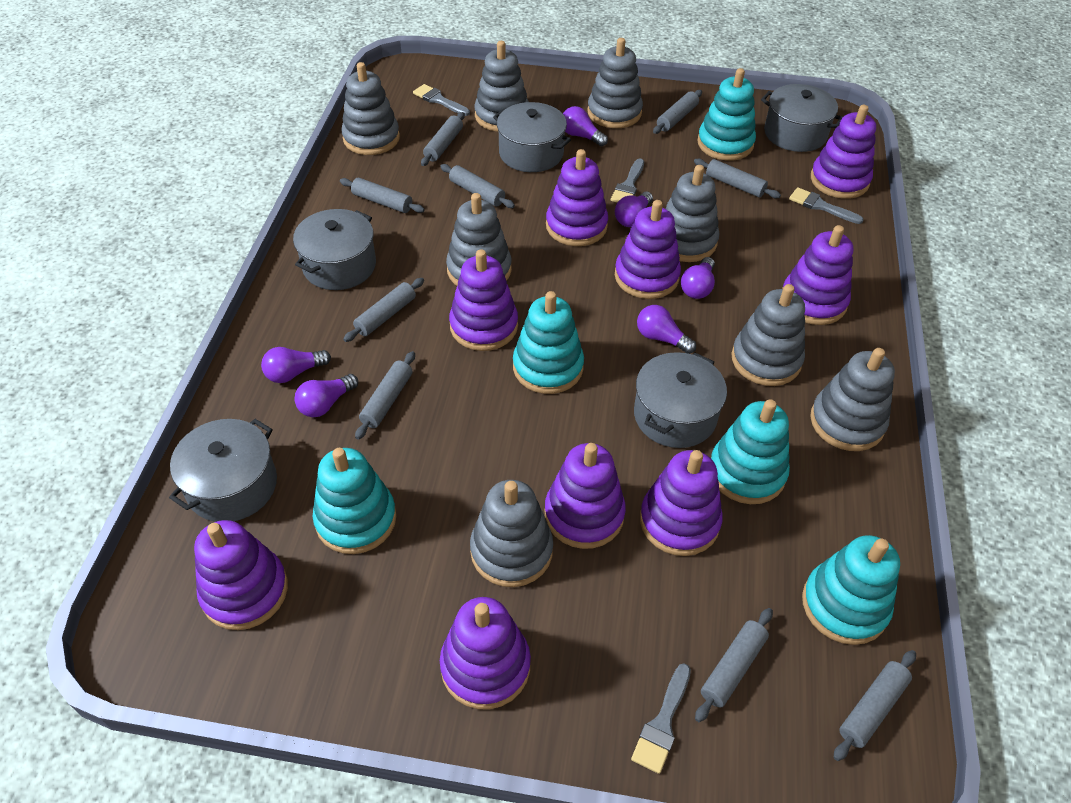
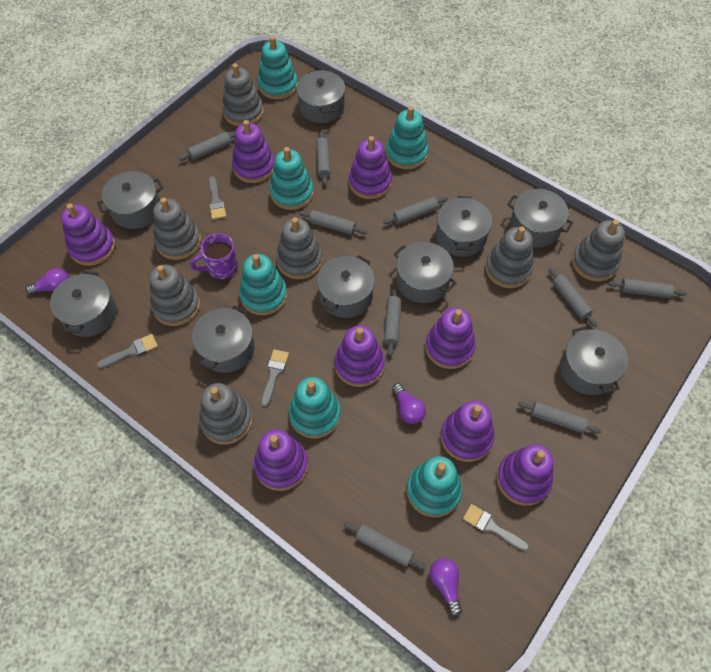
grey pot: [169,419,277,522] [293,209,376,290] [493,102,571,172] [634,352,727,448] [761,84,843,152] = 5 -> [50,271,117,337] [97,171,163,229] [192,306,255,373] [296,70,345,123] [317,255,375,318] [394,242,456,303] [436,196,492,257] [507,189,573,247] [560,326,628,395] = 9
grey stacking toy: [341,62,400,155] [446,193,512,286] [470,480,553,587] [474,41,529,132] [587,38,643,128] [665,165,719,262] [731,284,805,386] [810,348,895,451] = 8 -> [150,265,200,326] [153,198,201,260] [199,383,253,445] [222,63,264,126] [276,217,323,279] [485,226,533,288] [572,220,625,282] = 7
purple light bulb: [261,347,331,383] [294,374,358,417] [563,106,608,146] [615,192,653,227] [637,305,696,354] [681,257,715,299] = 6 -> [26,268,69,295] [392,383,426,424] [430,558,462,617] = 3
purple mug: none = 0 -> [190,233,238,279] = 1
purple stacking toy: [194,520,288,630] [440,597,531,709] [449,249,518,351] [544,443,626,549] [546,149,608,246] [615,200,681,299] [640,450,723,556] [782,225,853,325] [811,105,876,199] = 9 -> [61,203,115,266] [232,120,275,183] [254,429,308,491] [335,325,385,387] [349,136,392,199] [425,307,476,369] [440,400,494,462] [497,444,553,506] = 8
turquoise stacking toy: [312,448,396,554] [513,291,584,394] [697,68,756,161] [711,399,790,504] [802,535,900,645] = 5 -> [239,254,287,315] [258,36,298,99] [270,147,314,210] [289,377,341,439] [386,106,428,169] [407,456,462,518] = 6

